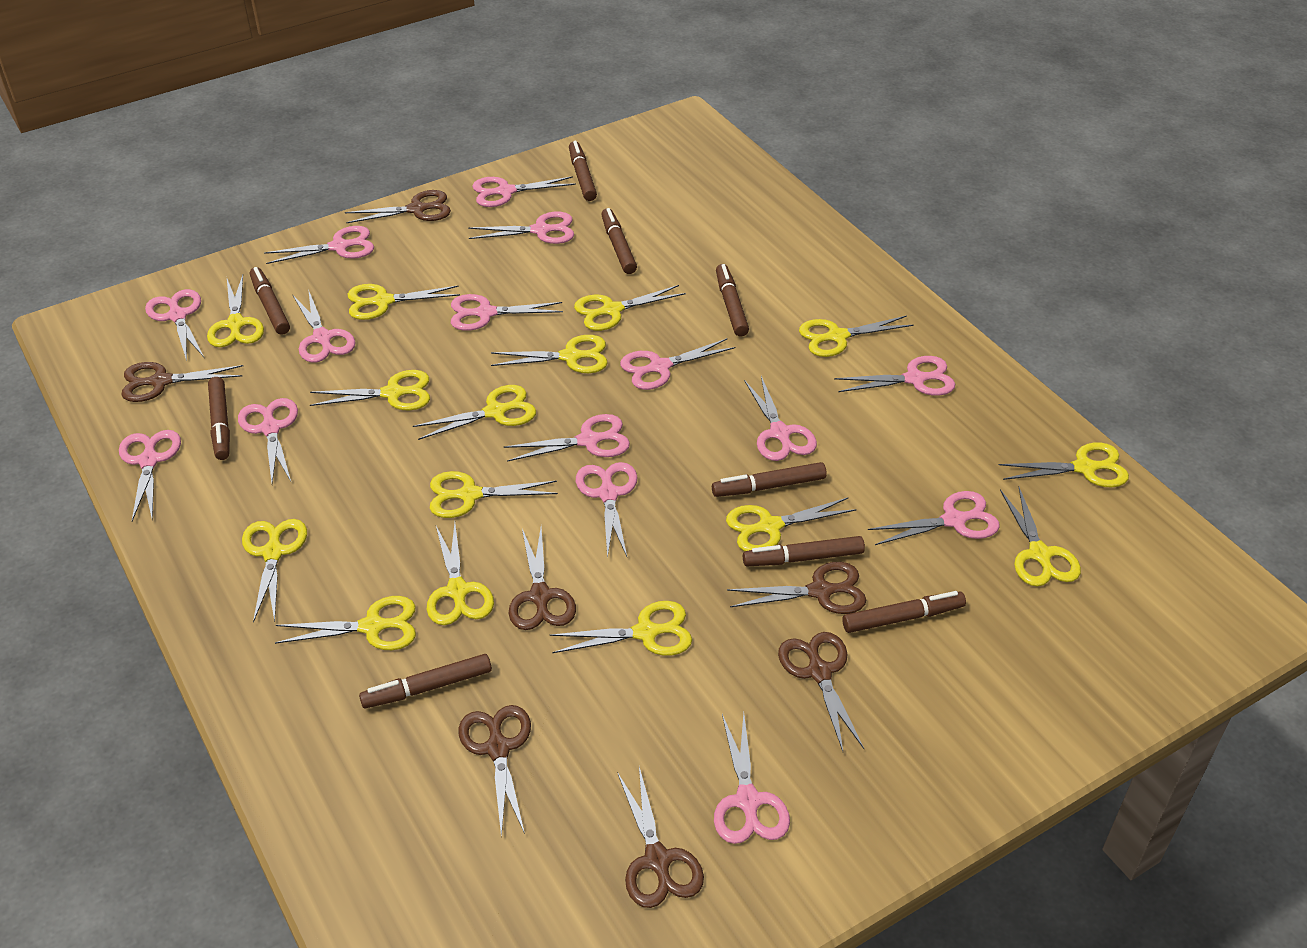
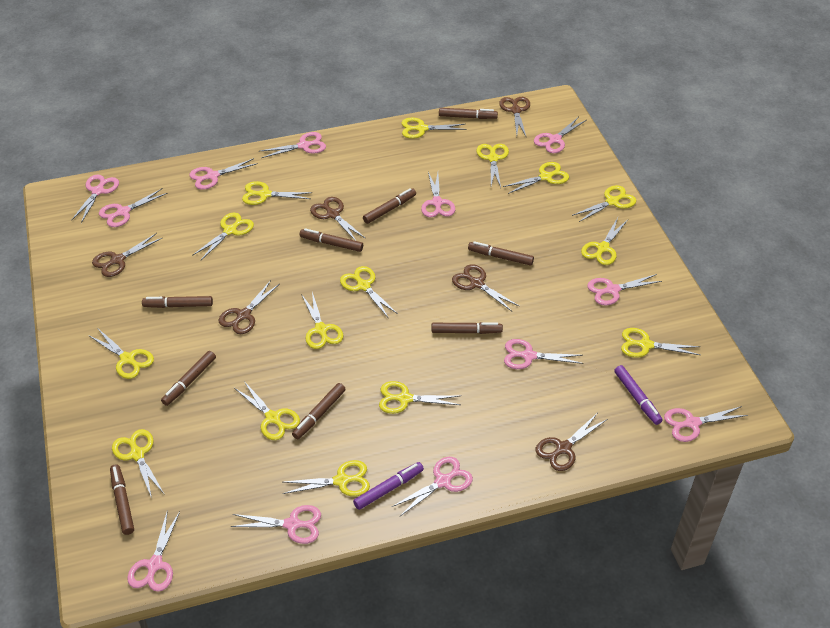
brown scissors: [121,362,243,402] [345,190,451,223] [458,705,531,837] [509,528,576,630] [617,767,704,908] [727,562,866,614] [778,632,864,751] = 7 -> [92,233,162,277] [219,280,279,334] [310,197,365,241] [452,264,520,311] [499,97,530,138] [536,414,606,471] = 6
pink scissors: [119,430,181,521] [145,289,204,361] [238,398,298,483] [264,226,374,264] [293,289,355,363] [451,294,563,331] [468,211,574,244] [472,176,576,207] [504,414,630,462] [576,462,637,558] [620,338,735,390] [714,713,790,844] [744,376,817,461] [834,356,955,396] [868,491,1000,545] = 15 -> [71,175,119,223] [99,189,168,227] [127,510,180,592] [189,158,258,190] [231,505,321,544] [260,132,326,158] [392,457,473,517] [421,172,455,217] [504,339,583,369] [534,117,586,153] [587,274,662,306] [664,406,748,442] = 12
purple marker: none = 0 -> [353,462,424,510] [614,365,663,425] = 2

